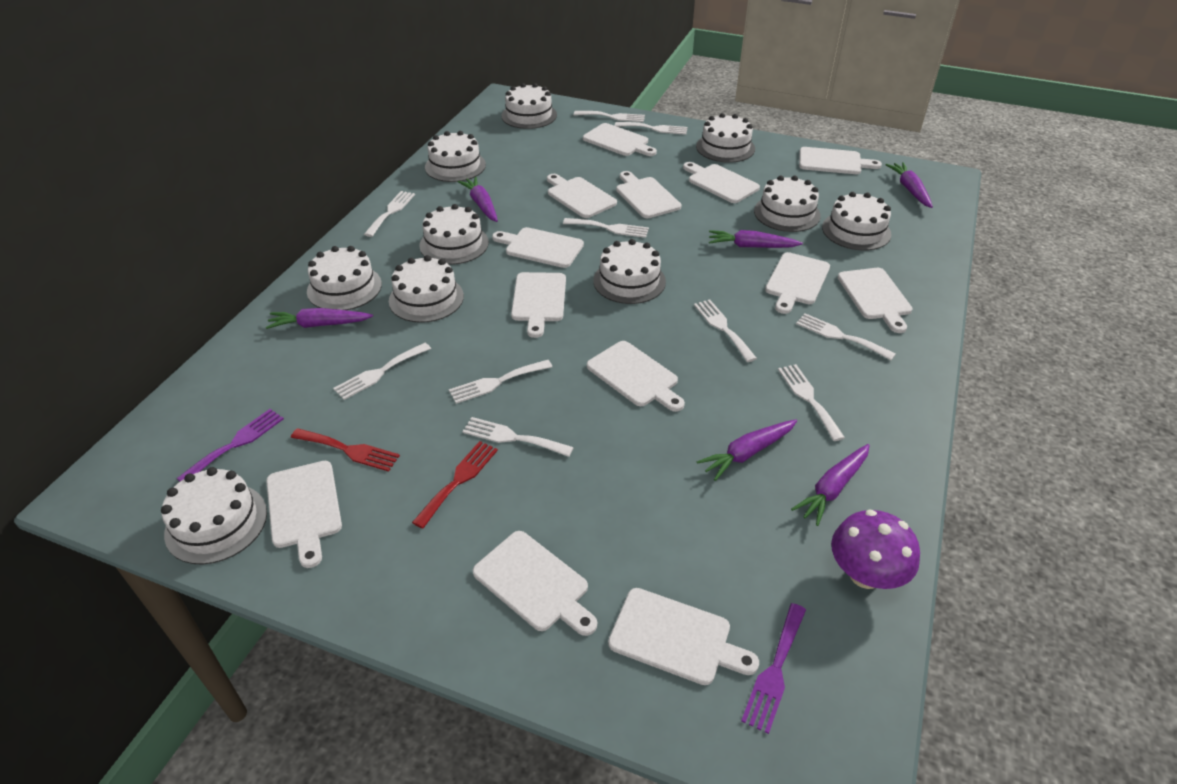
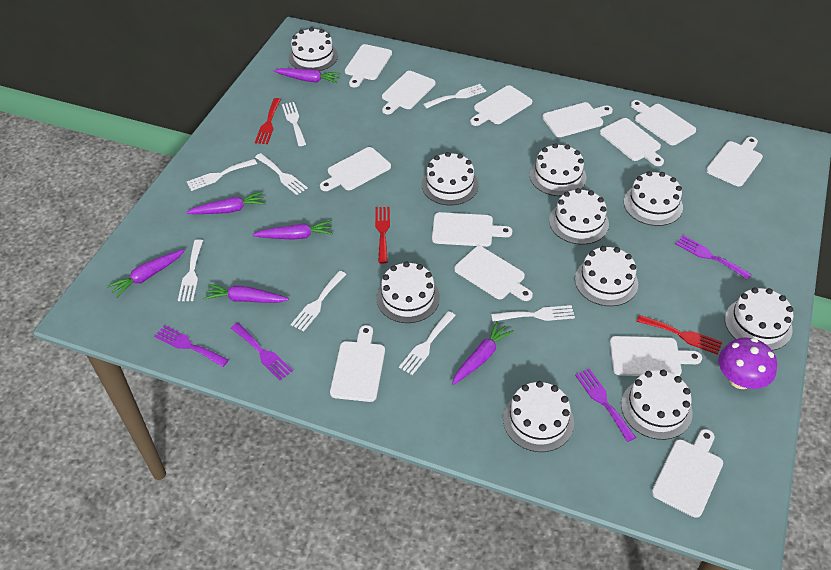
purple fork: [176,409,284,481] [741,603,806,734] = 2 -> [154,325,229,367] [231,323,293,381] [575,368,636,442] [675,235,752,280] = 4
red fork: [291,428,400,472] [412,441,498,529] = 2 -> [255,98,281,144] [375,207,390,263] [637,315,722,355] = 3
white fork: [333,343,431,400] [364,191,415,237] [449,360,552,404] [463,417,574,457] [563,218,649,238] [574,111,645,122] [615,122,688,135] [694,299,757,362] [778,364,845,441] [796,314,896,360] = 10 -> [178,239,203,301] [187,159,257,191] [255,153,308,195] [282,102,306,146] [291,271,347,332] [399,311,456,375] [423,84,486,109] [491,305,575,322] = 8

